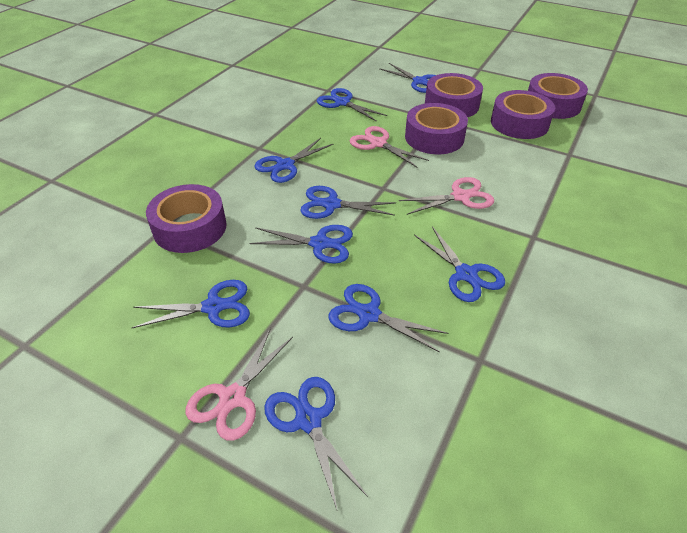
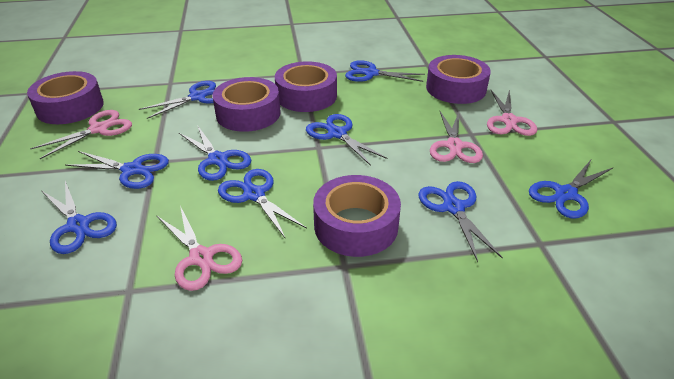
pink scissors: [186,328,293,441] [349,126,429,168] [399,177,494,215] = 3 -> [30,110,132,159] [157,206,242,291] [430,111,483,163] [487,89,537,136] = 4

